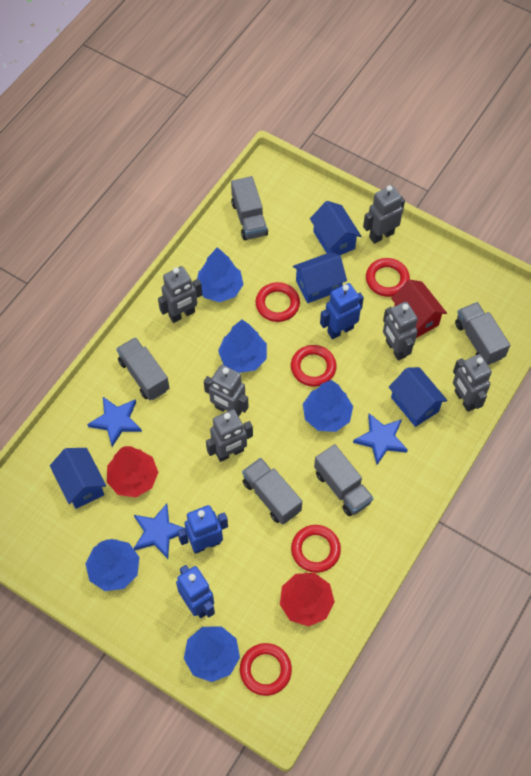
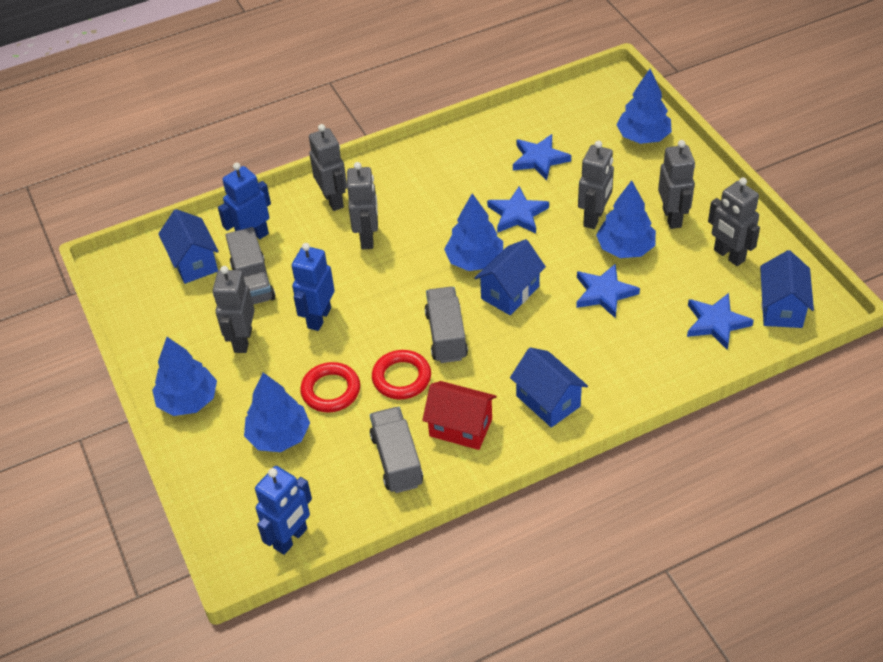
blue star: [87,397,142,447] [134,504,186,559] [353,413,408,465] = 3 -> [487,186,549,234] [513,134,571,180] [576,263,640,318] [687,293,754,350] = 4
grey truck: [116,337,169,400] [231,176,268,240] [242,458,302,525] [314,444,373,516] [455,302,510,365] = 5 -> [225,227,276,305] [370,407,423,493] [425,287,468,363] = 3
red ring: [240,643,292,696] [255,282,300,322] [291,345,337,387] [291,525,341,573] [366,258,410,297] = 5 -> [300,362,360,412] [372,350,431,399] = 2
red tree: [107,446,158,497] [280,573,335,626] = 2 -> none = 0

